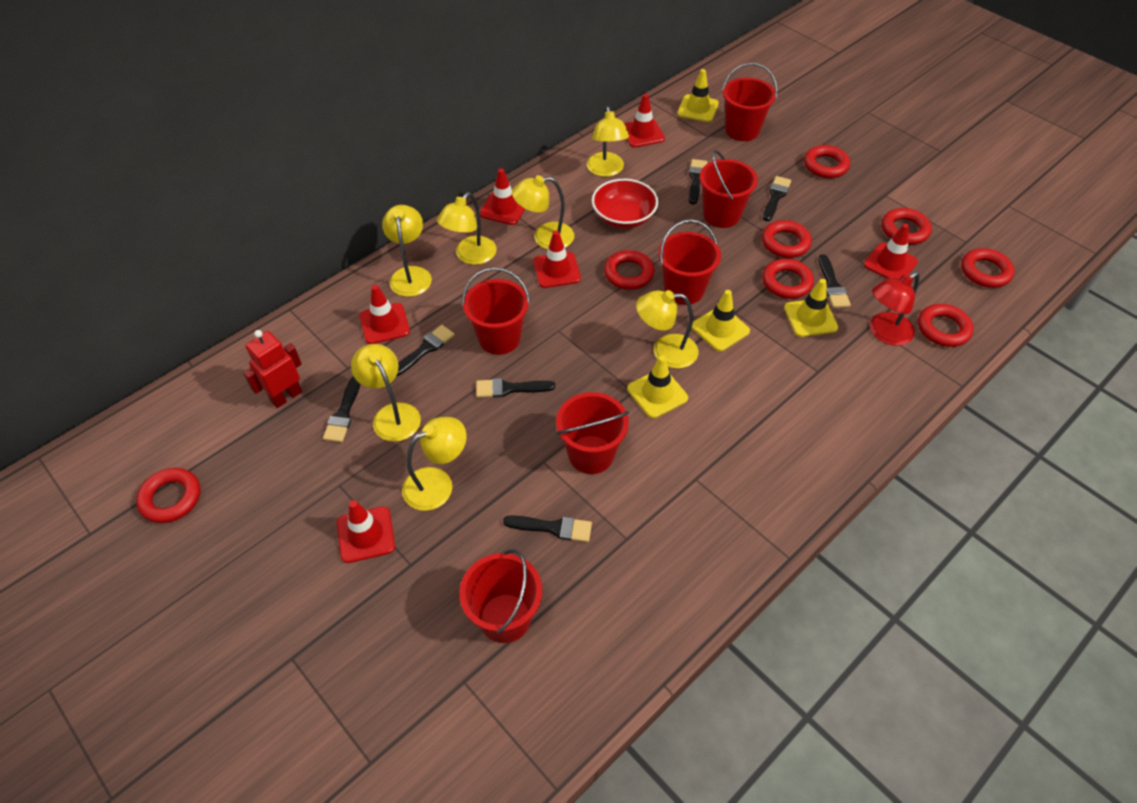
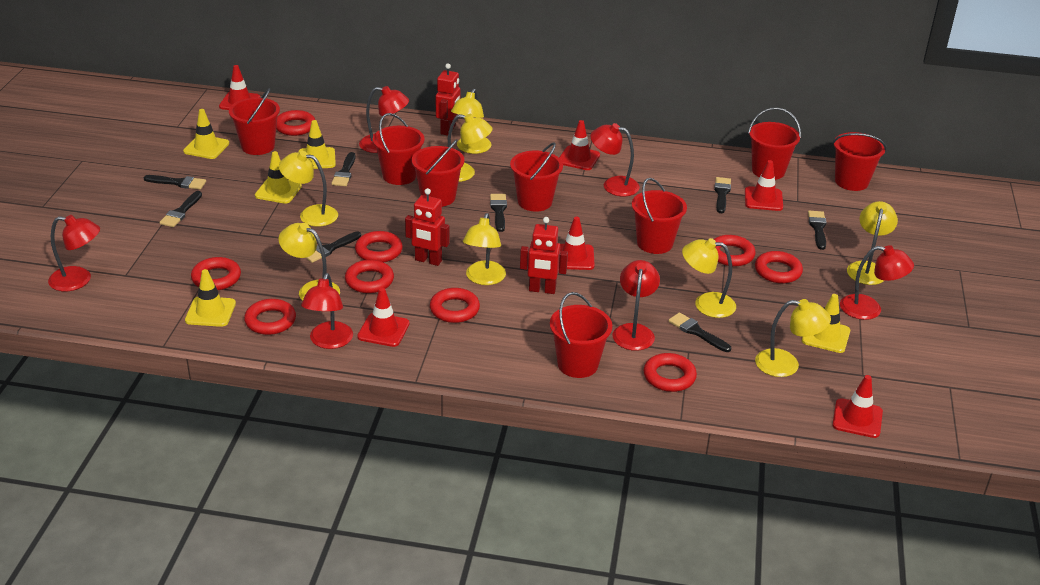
black brush: [323,376,360,442] [396,325,455,377] [476,378,555,398] [503,515,592,542] [689,159,707,204] [763,176,791,221] [819,254,851,308] = 7 -> [143,175,206,189] [159,191,202,227] [306,231,361,263] [332,152,356,186] [490,194,507,232] [669,312,731,352] [714,177,731,213] [808,211,827,250] = 8
red bowl: [592,179,658,229] = 1 -> none = 0
red bucket: [459,549,542,643] [462,267,530,355] [556,392,629,474] [658,219,721,305] [700,150,758,228] [722,63,777,141] = 6 -> [229,88,280,155] [373,113,425,185] [411,139,465,207] [510,142,563,212] [550,292,612,378] [632,178,687,254] [748,108,801,180] [833,132,887,191] = 8
red lamp: [870,272,920,346] = 1 -> [48,215,100,291] [301,273,353,349] [359,86,409,153] [590,123,640,196] [612,260,660,351] [840,245,914,320] = 6
red ring: [136,468,201,523] [604,250,655,290] [762,220,812,258] [762,259,814,299] [804,145,850,178] [882,208,932,245] [918,304,974,347] [961,248,1015,288] = 8 -> [191,257,241,290] [244,299,296,335] [276,110,315,136] [345,260,394,293] [355,231,403,262] [430,288,480,323] [644,353,697,392] [714,235,756,266] [755,251,803,284] = 9
red robot: [243,330,302,408] = 1 -> [405,188,449,266] [436,63,460,136] [520,217,568,294] = 3
yellow lamp: [351,344,421,442] [382,205,432,297] [402,417,466,511] [437,192,497,265] [512,175,574,249] [587,106,629,177] [636,290,698,369] = 7 -> [278,223,340,301] [279,151,338,227] [448,114,492,182] [451,89,491,154] [463,213,506,285] [682,238,736,318] [755,299,831,377] [847,201,898,285] = 8
yellow traffic cone: [627,355,688,418] [677,69,719,122] [692,290,750,351] [784,279,838,337] = 4 -> [183,109,229,159] [185,269,236,327] [255,151,302,204] [298,120,336,169] [802,294,850,353] = 5

